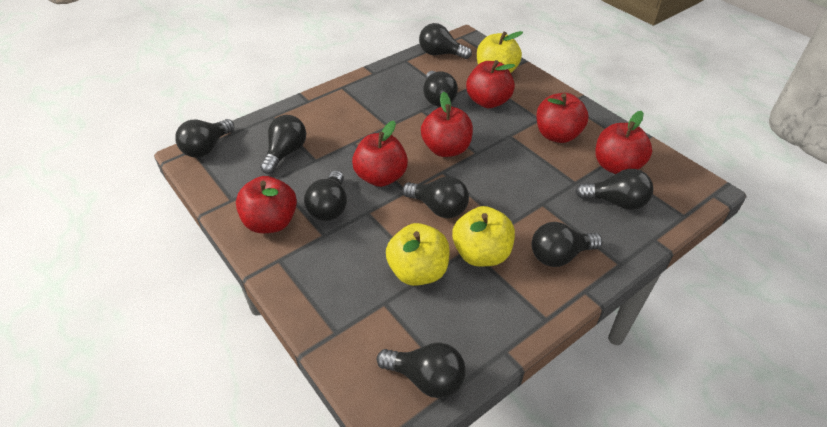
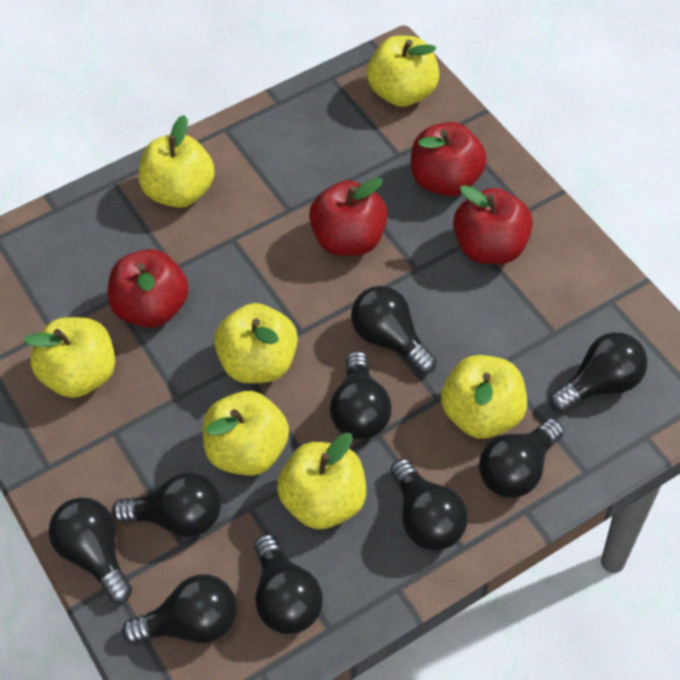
red apple: [236,176,297,233] [352,121,408,187] [421,92,473,157] [466,60,515,108] [536,93,589,143] [595,111,652,174] = 6 -> [108,249,189,328] [309,177,388,256] [411,122,487,196] [453,185,533,264] = 4
yellow apple: [386,223,450,286] [452,206,515,267] [477,31,523,73] = 3 -> [23,317,115,398] [139,115,215,208] [203,391,289,476] [214,303,298,383] [277,433,366,529] [367,35,440,107] [441,355,527,439] = 7

